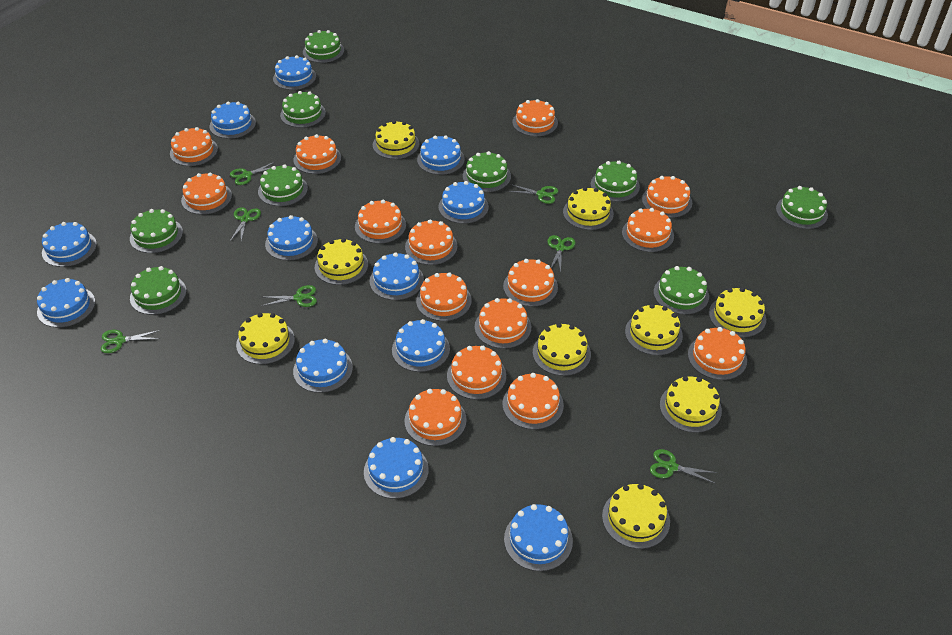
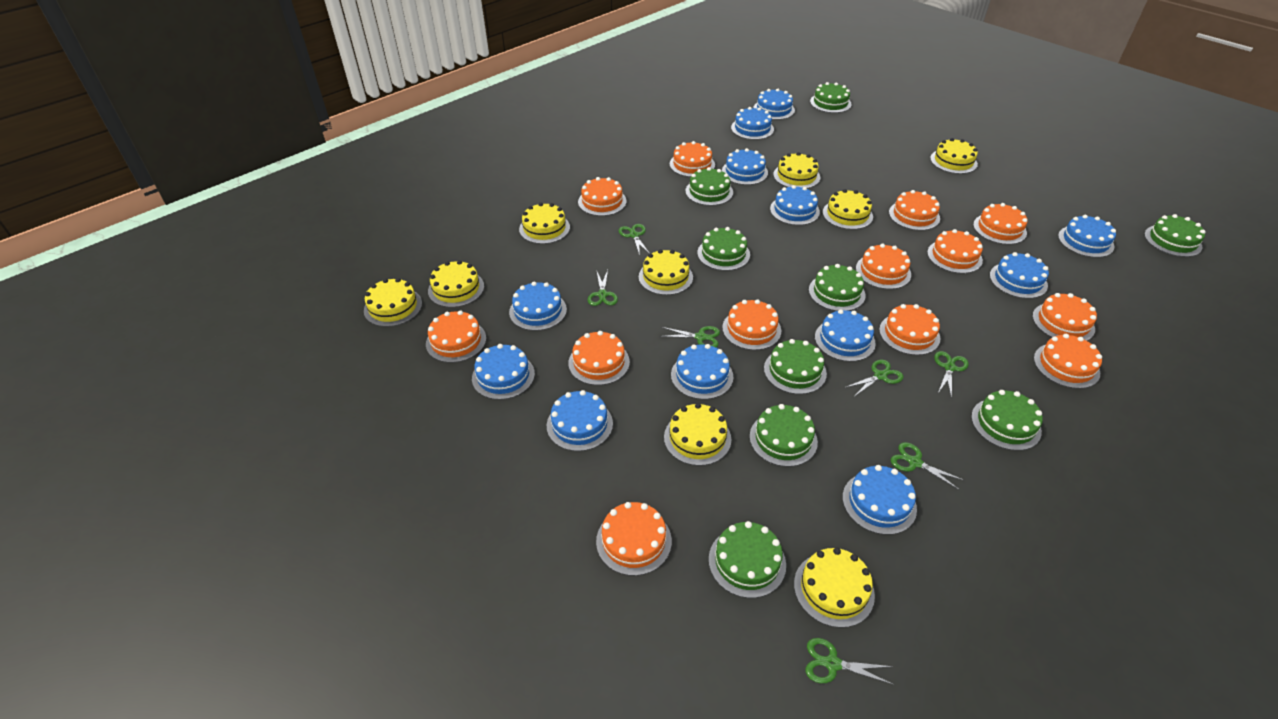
orange cake: [170,127,218,166] [181,173,232,215] [293,134,341,174] [355,200,406,244] [405,220,457,265] [405,389,467,446] [416,272,472,321] [447,346,506,400] [475,298,531,349] [502,373,564,429] [503,259,558,307] [512,99,558,136] [622,208,674,252] [642,176,692,218] [688,327,747,380] = 15 -> [426,310,486,363] [568,331,630,385] [578,177,627,216] [596,502,672,576] [670,141,715,177] [722,299,781,350] [856,244,911,289] [879,304,940,355] [889,190,940,230] [927,229,983,273] [973,203,1028,245] [1032,293,1097,341] [1034,334,1102,389] = 13

